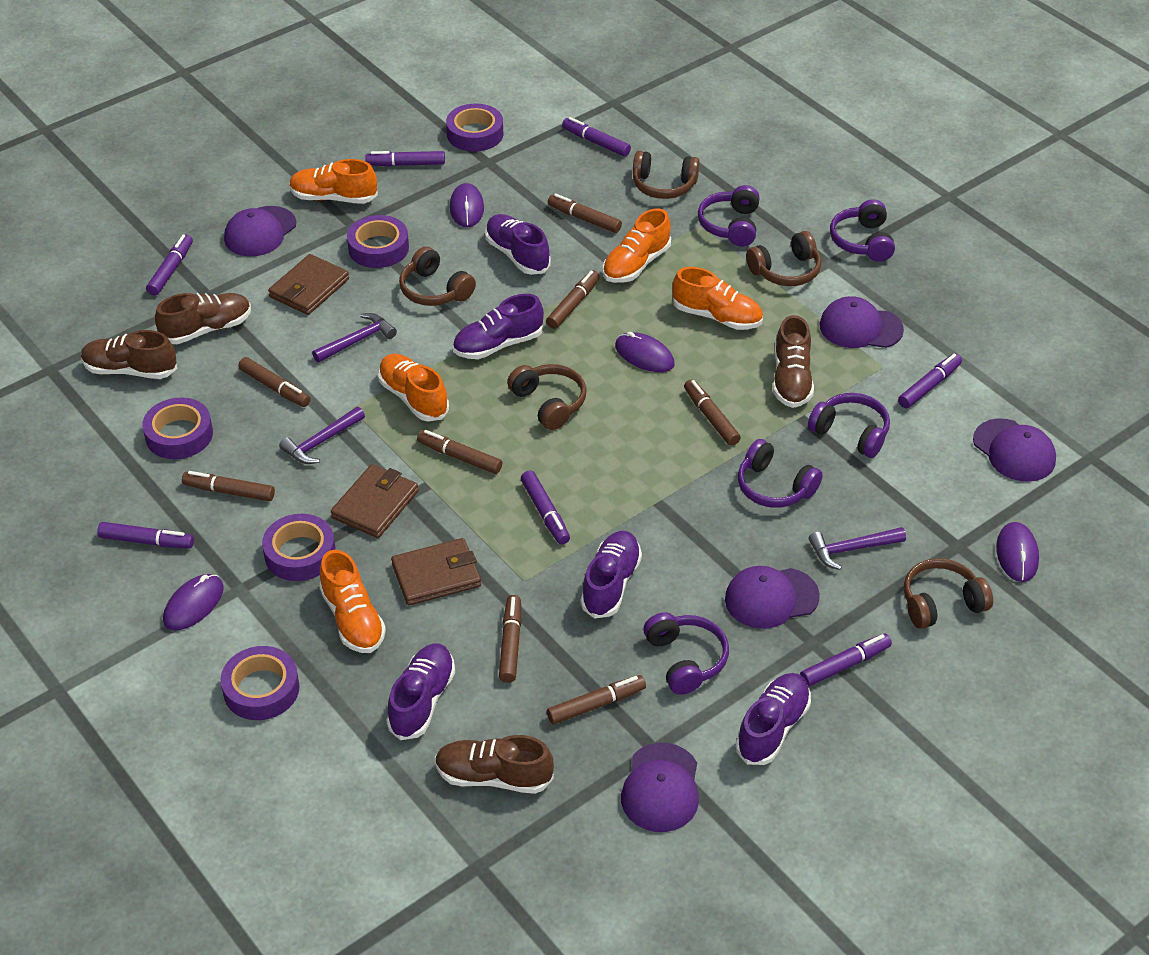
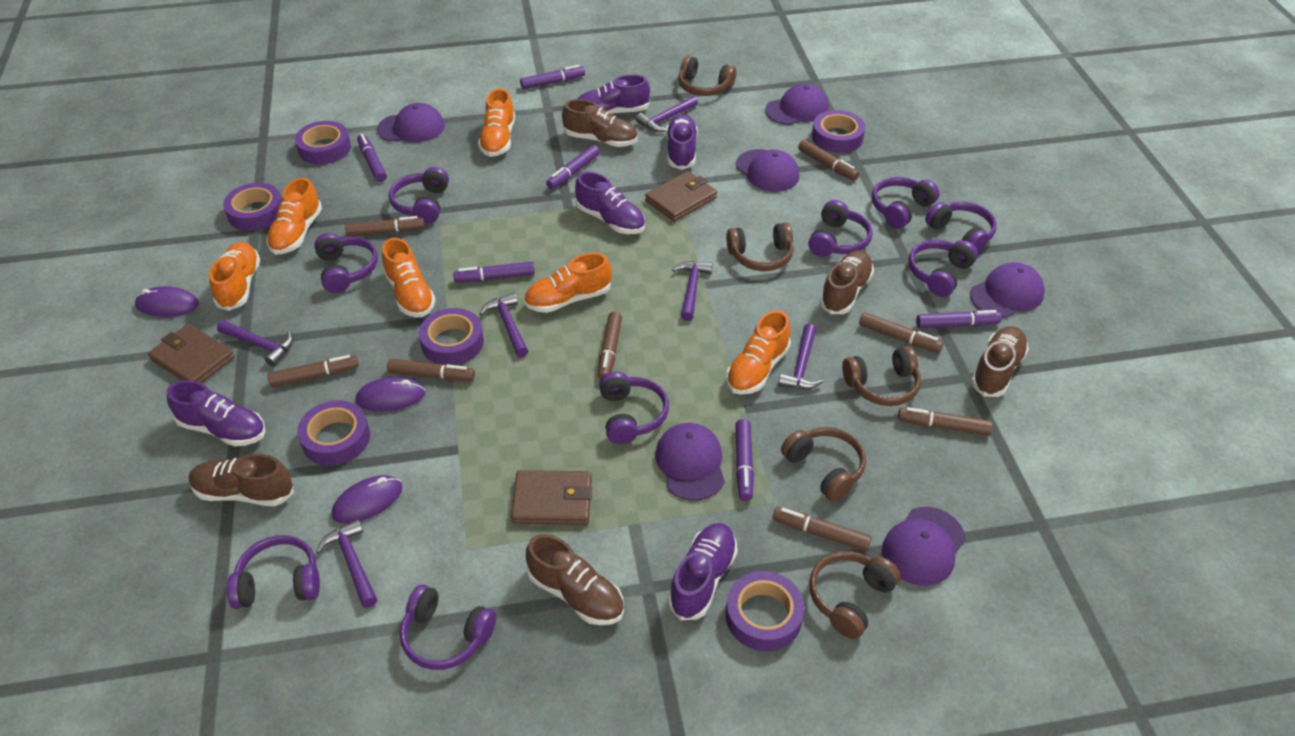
brown shoe: [81,330,178,379] [155,293,251,344] [435,735,554,794] [773,315,814,408] = 4 -> [189,454,294,506] [526,534,624,625] [562,99,637,147] [820,250,874,314] [971,326,1029,397] = 5
orange shoe: [289,159,378,204] [319,550,386,653] [378,354,449,421] [603,209,671,283] [672,267,763,330] = 5 -> [209,242,260,311] [266,178,322,255] [382,238,436,317] [478,88,515,157] [524,253,612,313] [726,310,791,395] = 6
purple cap: [224,206,296,257] [621,743,699,832] [725,566,820,629] [819,296,904,348] [973,419,1056,482] = 5 -> [377,103,445,142] [655,423,725,501] [736,149,799,192] [765,83,829,125] [882,507,966,586] [970,262,1045,318] = 6
purple hammer: [279,407,365,464] [312,313,397,363] [809,527,906,570] = 3 -> [217,320,293,367] [316,519,377,608] [480,293,528,357] [636,96,698,132] [672,261,713,321] [778,324,824,389] = 6
purple headphones: [643,612,729,695] [698,185,759,246] [738,439,823,508] [808,393,890,458] [830,199,895,262] = 5 -> [227,535,320,609] [314,233,378,293] [389,167,449,223] [400,584,496,670] [599,371,669,444] [808,200,873,257] [872,177,939,229] [908,240,978,297] [925,201,997,253] = 9
purple marker: [97,522,194,549] [146,234,193,296] [365,151,445,167] [521,471,570,544] [562,117,631,156] [800,634,892,687] [898,354,962,408] = 7 -> [357,134,387,182] [453,261,535,283] [520,65,585,89] [546,145,600,189] [735,419,754,501] [916,310,1002,328] = 6
purple mouse: [163,574,224,630] [450,183,484,227] [615,332,675,372] [996,522,1039,582] = 4 -> [135,286,199,317] [332,475,402,523] [356,377,425,411] = 3
purple tape: [142,398,213,459] [221,646,299,720] [262,514,336,581] [347,215,409,268] [446,104,503,152] = 5 -> [223,183,282,231] [295,121,351,164] [297,400,370,466] [419,308,484,365] [726,571,805,651] [812,110,865,153] = 6

